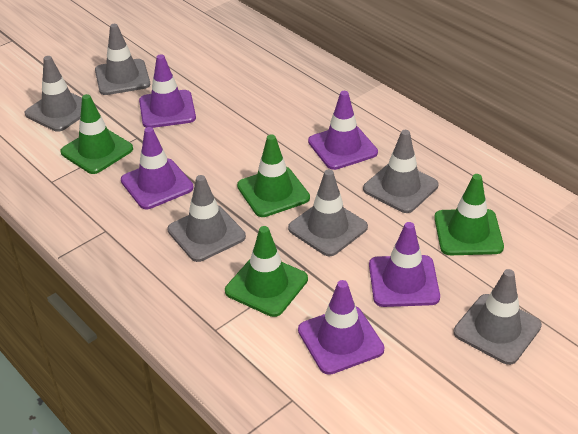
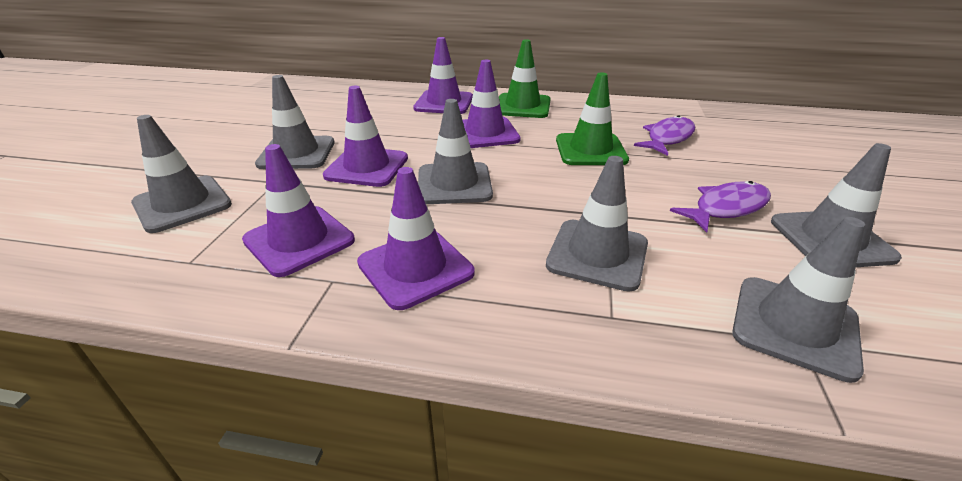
green traffic cone: [60,94,133,174] [225,226,308,317] [237,134,310,217] [434,174,504,255] = 4 -> [499,39,551,118] [556,72,629,165] = 2
purple fish: none = 0 -> [634,115,695,156] [670,181,771,233] = 2

